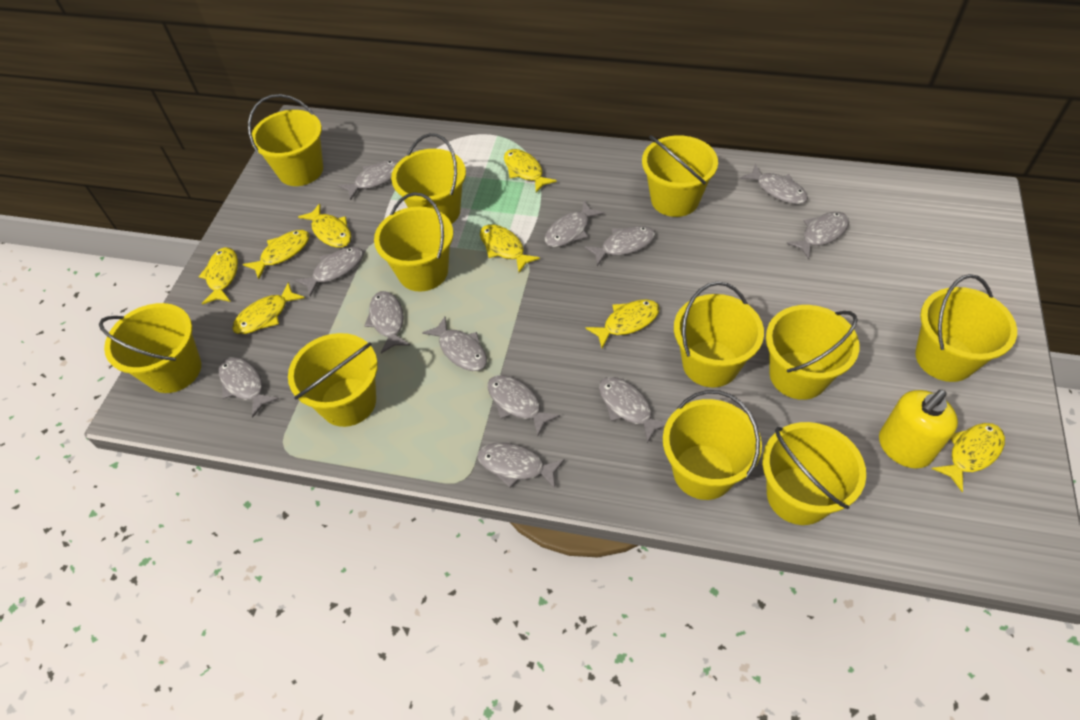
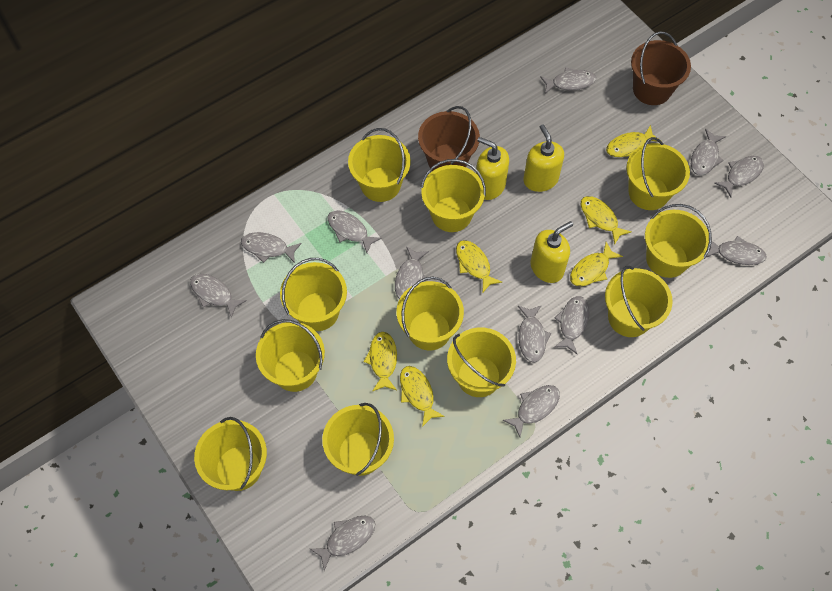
brown bucket: none = 0 -> [418,106,480,171] [631,31,691,105] = 2
yellow fish: [198,247,238,305] [232,282,305,334] [243,230,310,279] [298,203,351,248] [480,224,540,273] [504,149,557,193] [585,299,660,348] [932,423,1005,492] = 8 -> [364,332,397,392] [400,366,445,427] [456,240,502,292] [570,242,623,286] [581,196,631,244] [606,125,658,157] = 6
yellow soap dispenser: [879,390,958,469] = 1 -> [476,137,509,200] [523,124,564,192] [531,221,573,283] = 3

